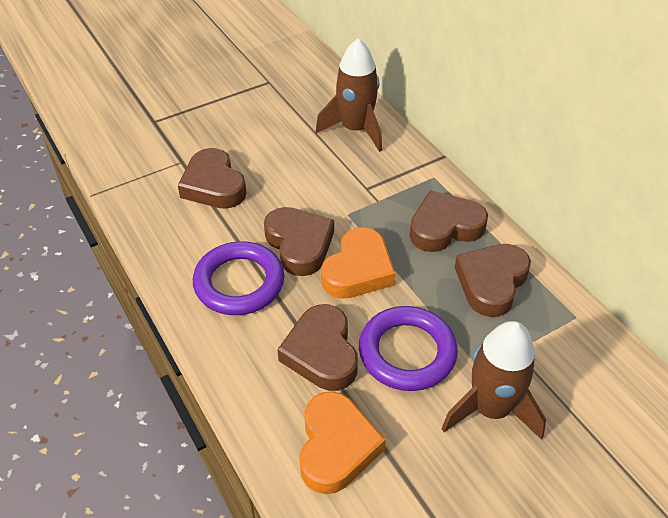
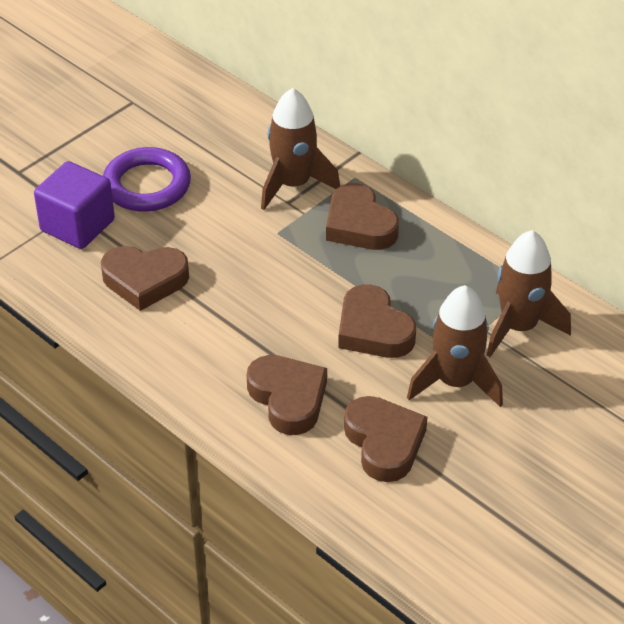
brown rocket: [315,38,382,152] [442,321,546,440] = 2 -> [261,88,340,210] [407,285,503,407] [487,230,571,357] = 3
orange heart: [299,391,386,494] [321,227,396,299] = 2 -> none = 0
purple cube: none = 0 -> [34,161,115,249] = 1
purple ring: [193,241,284,315] [359,306,458,391] = 2 -> [103,147,191,212] = 1

